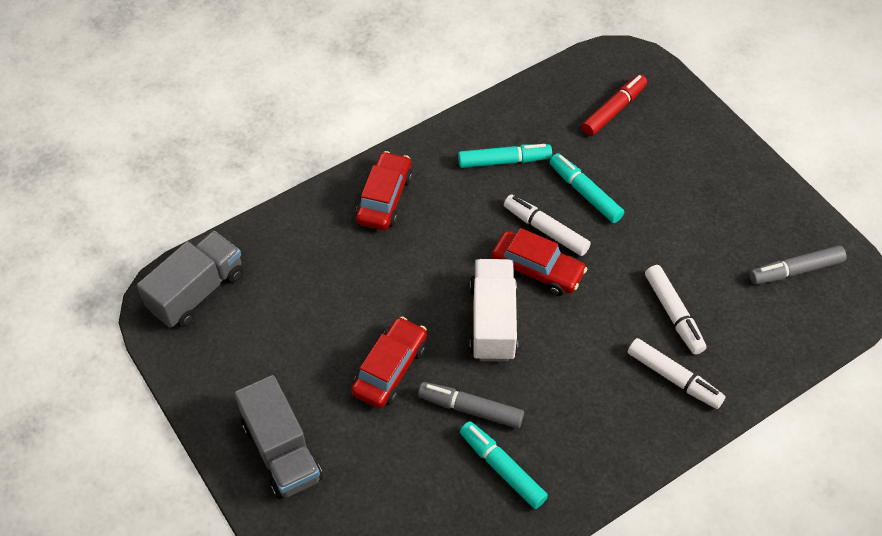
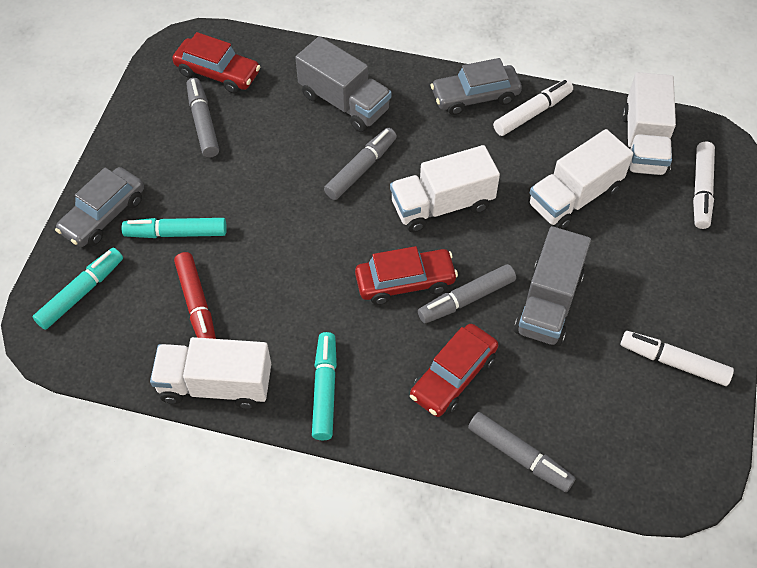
grey car: none = 0 -> [55,167,144,247] [431,58,522,115] = 2
grey marker: [418,382,524,429] [749,245,847,285] = 2 -> [186,78,219,158] [324,128,397,200] [418,264,516,323] [468,412,576,492] = 4
white truck: [470,259,518,362] = 1 -> [150,337,271,409] [390,145,500,232] [528,129,633,229] [622,72,676,176] = 4

